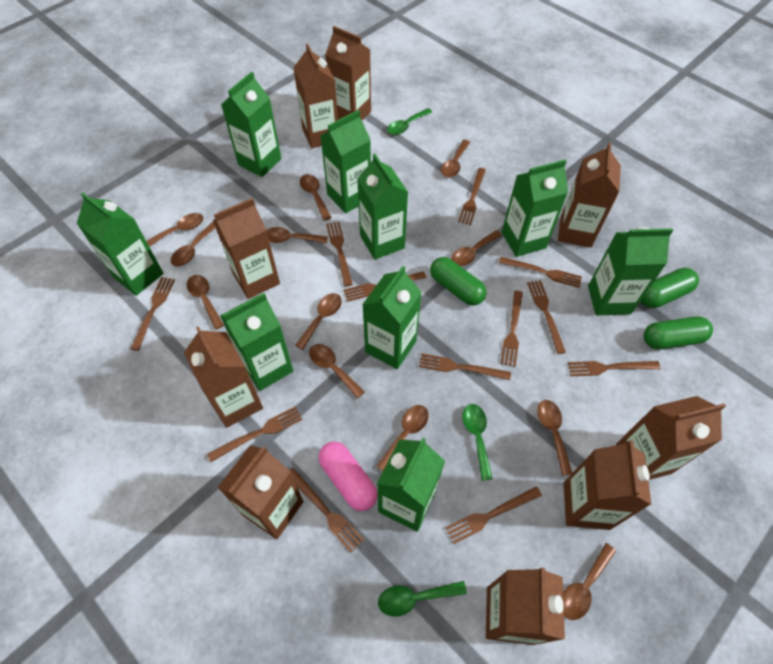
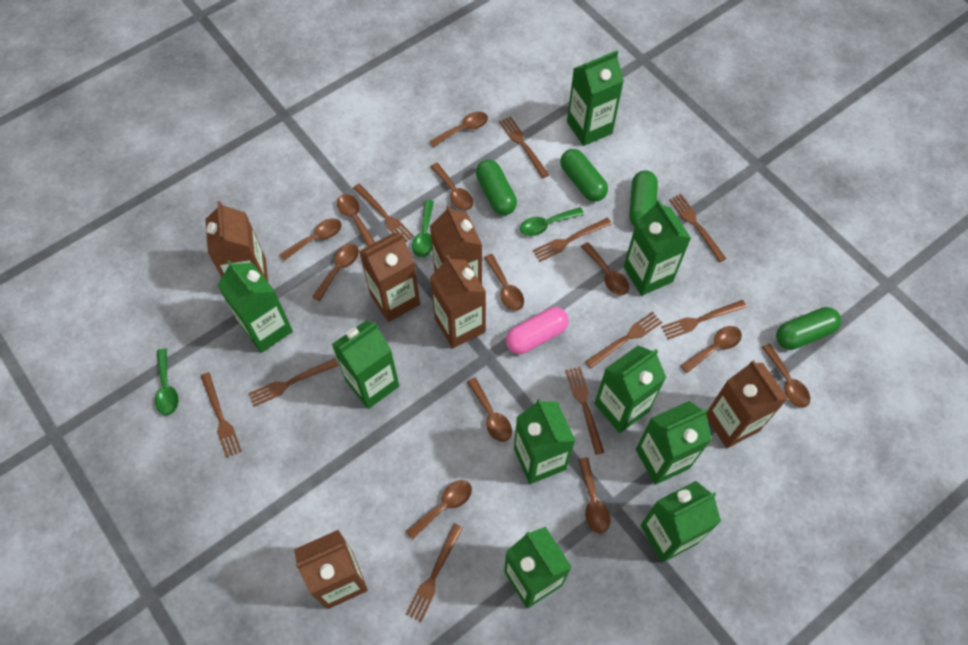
brown carton: [184,326,263,428] [213,198,280,299] [218,445,304,539] [293,44,338,148] [325,26,371,120] [486,568,565,645] [558,143,621,247] [563,440,651,530] [616,396,726,480] = 9 -> [205,201,268,282] [294,530,368,609] [359,233,420,322] [430,205,482,284] [430,255,486,348] [706,360,788,448] = 6
brown fork: [131,277,175,351] [207,406,303,462] [290,468,364,553] [326,222,353,287] [343,271,426,302] [419,353,511,380] [445,486,542,544] [458,168,486,225] [499,257,582,288] [500,291,523,367] [527,280,566,354] [568,361,660,376] = 12 -> [201,372,242,458] [248,358,339,407] [353,184,414,242] [406,523,463,622] [499,116,549,178] [533,218,612,261] [566,367,605,455] [585,312,662,368] [661,300,746,339] [669,194,727,262] = 10
green capsule: [430,257,487,306] [641,268,699,308] [644,316,713,349] = 3 -> [476,160,517,215] [560,149,608,202] [629,170,658,226] [776,307,841,350] = 4

